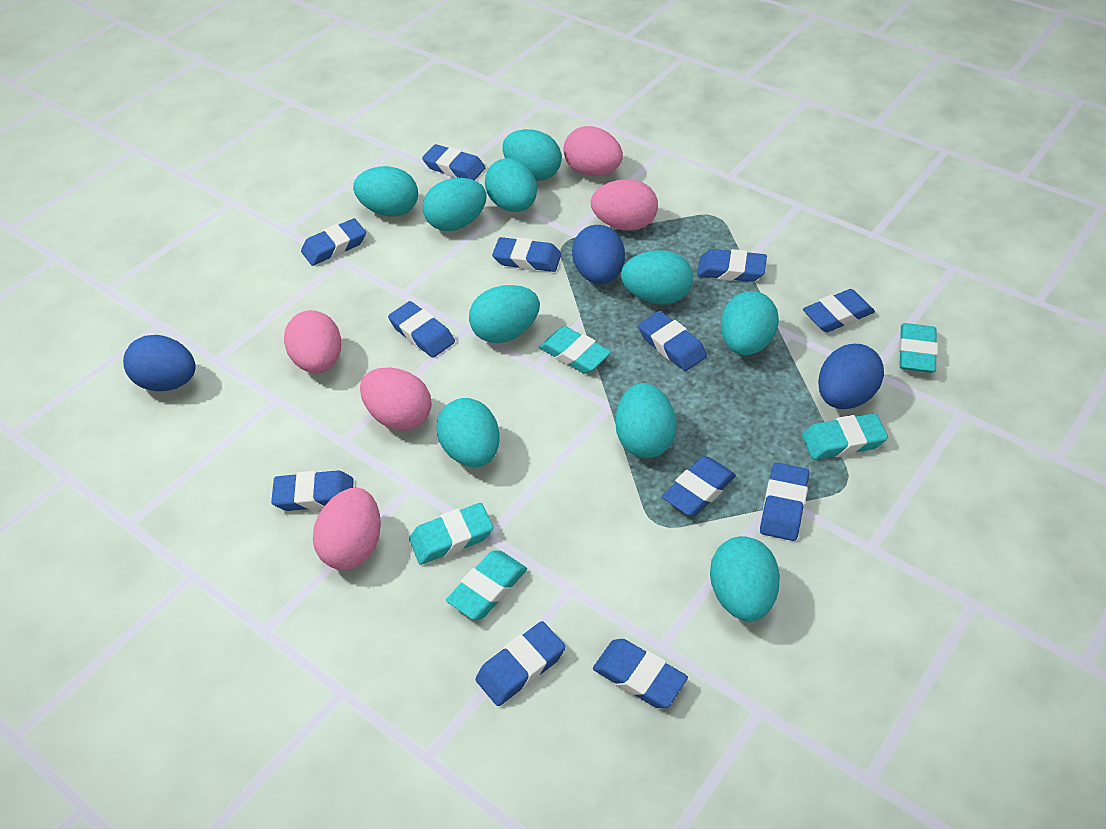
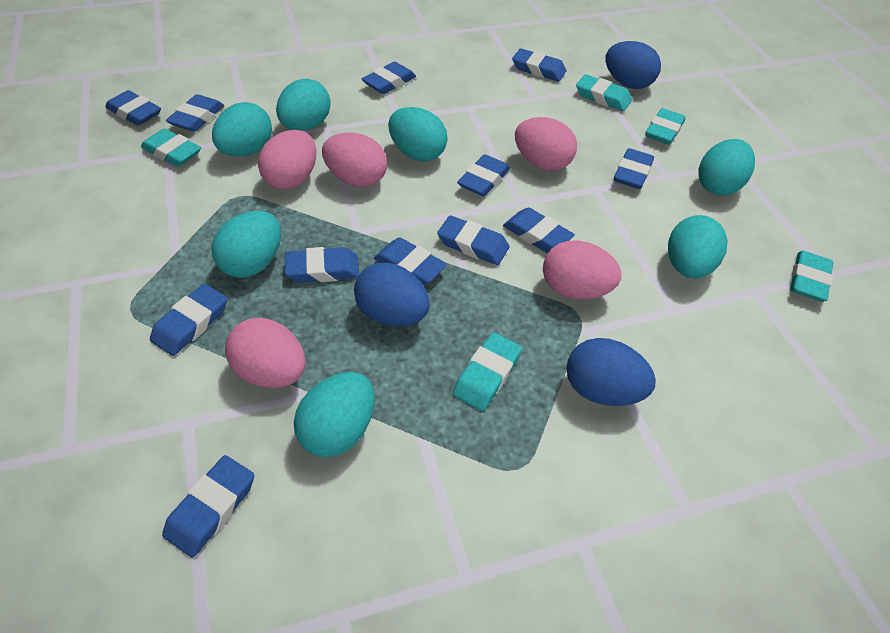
turquoise egg: [353,166,418,217] [423,178,487,231] [436,398,500,467] [469,285,540,343] [485,158,537,212] [502,129,562,181] [616,383,677,458] [621,250,693,305] [710,536,780,622] [721,291,779,355] = 10 -> [211,211,281,278] [212,102,272,157] [276,78,331,131] [294,372,375,457] [388,107,448,161] [668,215,728,278] [698,139,755,196] = 7

